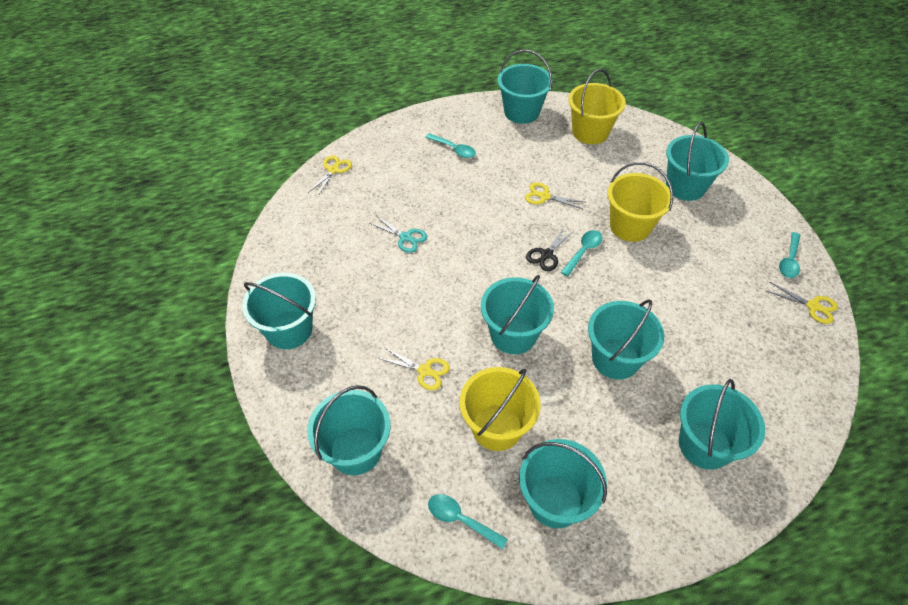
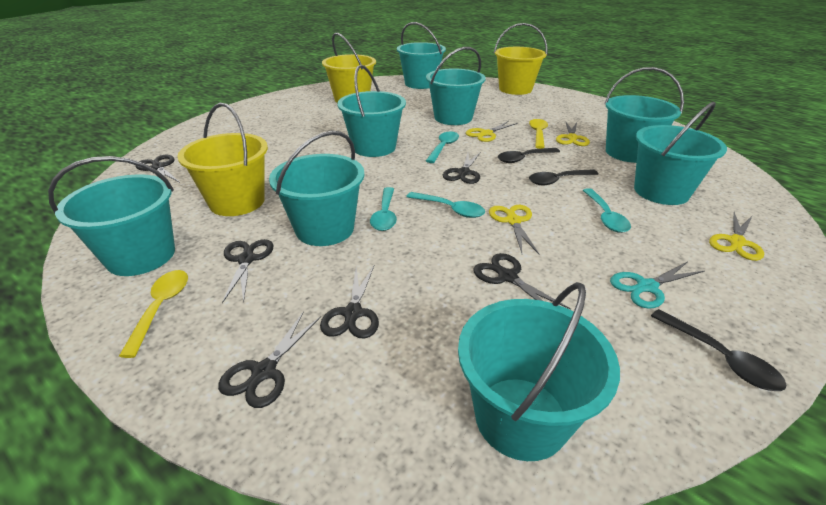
black scissors: [526,227,575,271] = 1 -> [135,155,180,183] [218,311,321,408] [222,239,274,303] [320,266,379,338] [443,152,481,184] [473,253,571,310] = 6
black spoon: none = 0 -> [498,148,560,163] [529,170,598,185] [651,309,787,391] = 3
yellow spoon: none = 0 -> [119,270,188,358] [529,119,548,149] = 2

